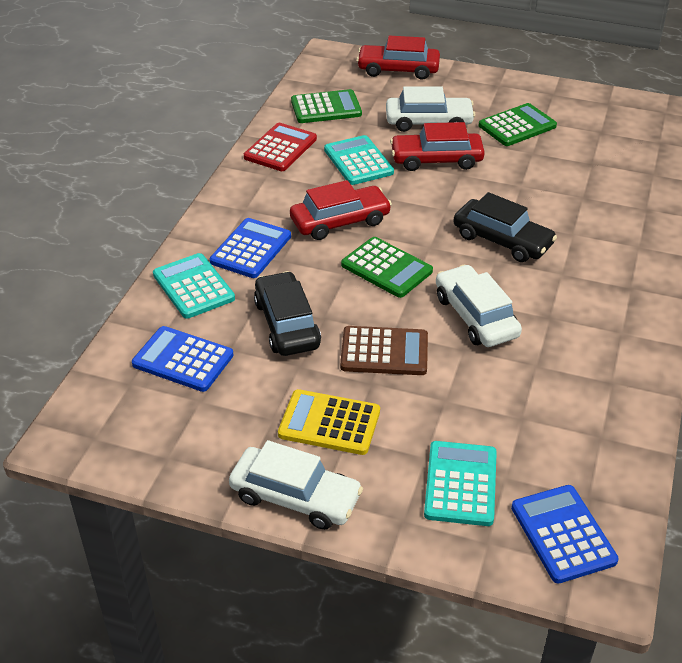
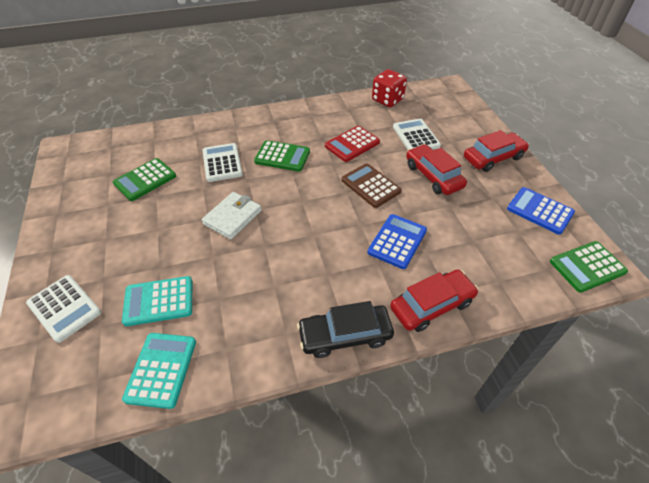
black car: [254,271,321,356] [453,192,557,262] = 2 -> [297,301,394,358] = 1
blue calculator: [132,326,234,392] [210,218,291,278] [511,485,619,583] = 3 -> [368,214,427,269] [507,187,575,235] = 2
red dice: none = 0 -> [372,69,407,107] = 1
turquoise calculator: [153,253,235,319] [324,135,394,185] [424,441,497,526] = 3 -> [122,276,192,326] [122,333,196,409] = 2
white calculator: none = 0 -> [26,275,101,343] [203,143,243,182] [393,118,441,150] = 3
white car: [229,440,363,530] [386,86,475,132] [436,265,522,347] = 3 -> none = 0
white wallet: none = 0 -> [202,192,262,239] = 1
yellow calculator: [278,389,380,455] = 1 -> none = 0

